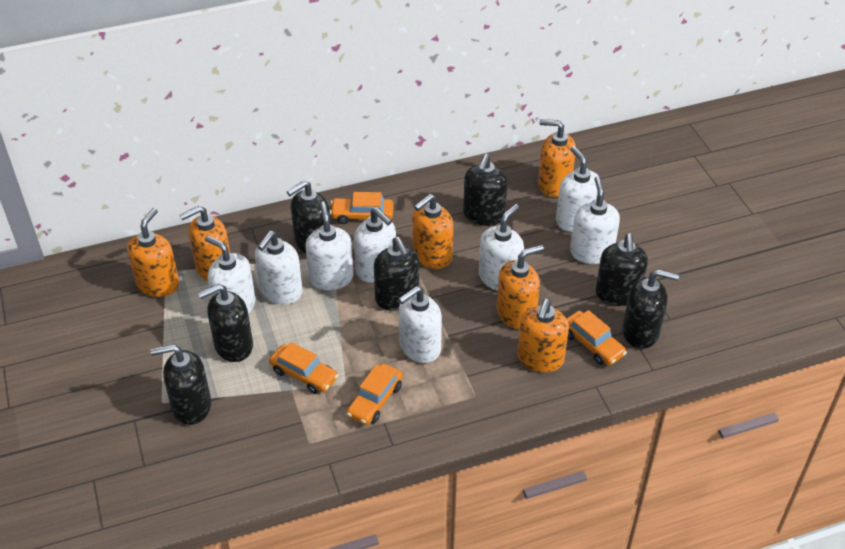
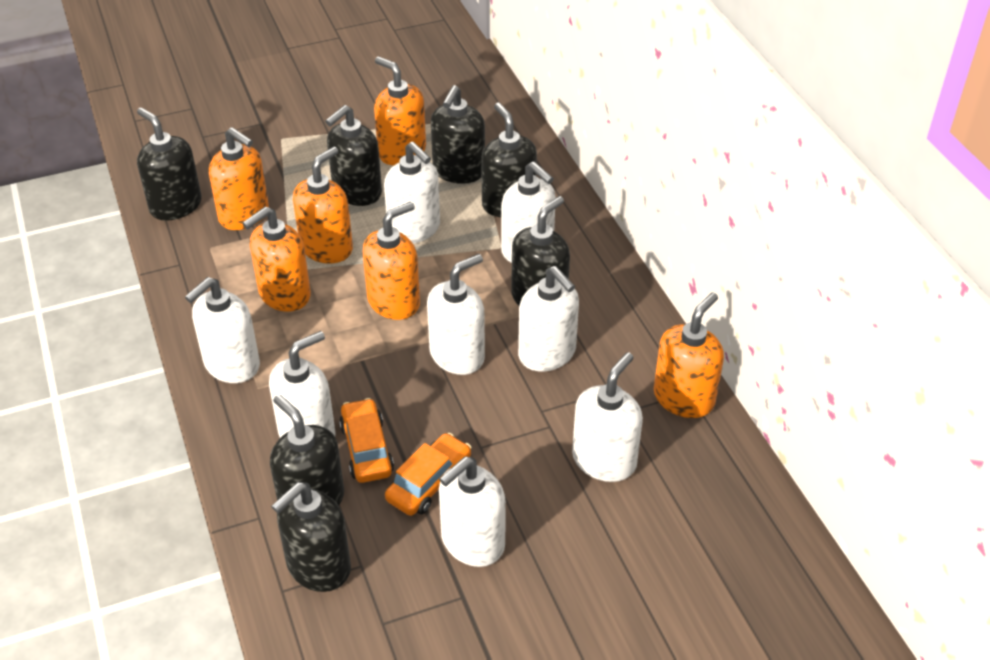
orange car: [269,342,338,394] [330,192,394,224] [346,364,403,425] [566,310,627,365] = 4 -> [339,398,394,483] [385,433,471,516] = 2

